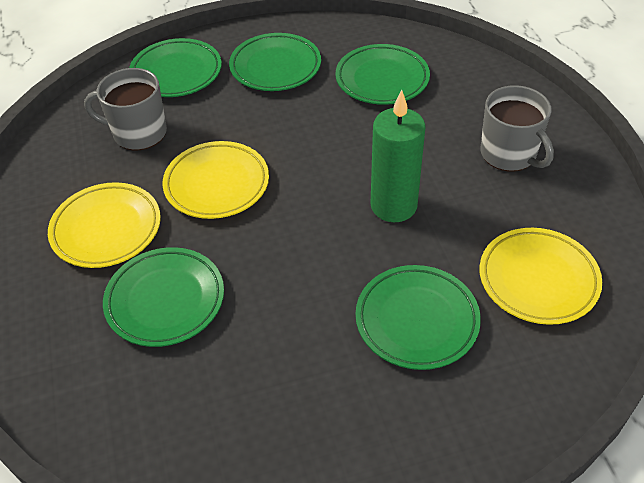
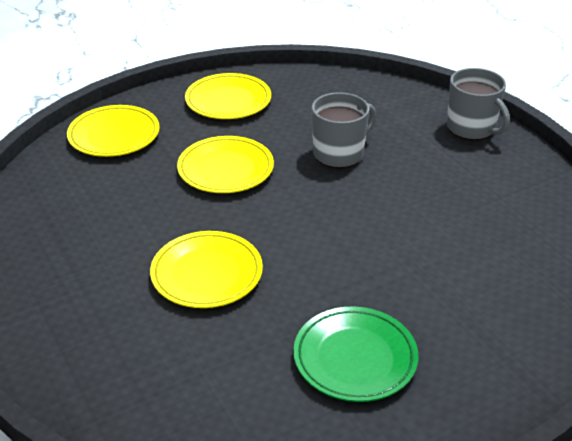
green candle: [370,90,426,222] = 1 -> none = 0
green plate: [103,247,224,347] [129,38,222,97] [229,33,321,91] [336,44,430,105] [356,265,481,370] = 5 -> [293,306,418,402] = 1
yellow plate: [48,182,161,268] [162,141,269,219] [480,228,602,325] = 3 -> [67,105,159,157] [150,231,263,308] [177,136,274,193] [185,73,271,119] = 4

